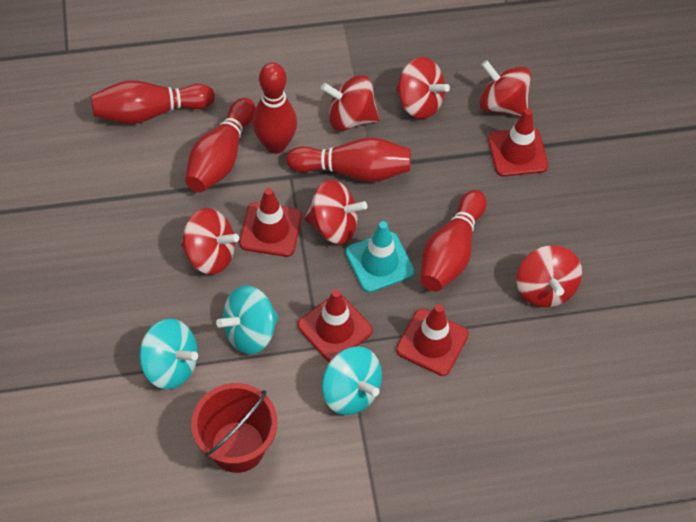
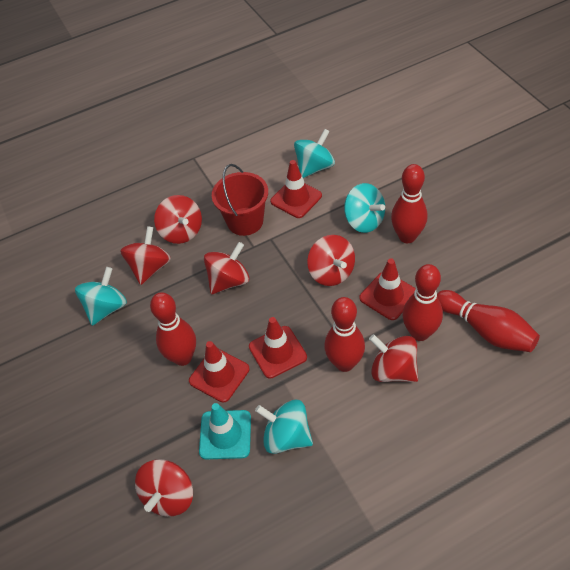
turquoise spinning top: [139,319,198,389] [216,285,279,355] [322,346,382,415] = 3 -> [75,267,127,326] [255,400,313,454] [294,129,335,178] [344,183,385,233] = 4

